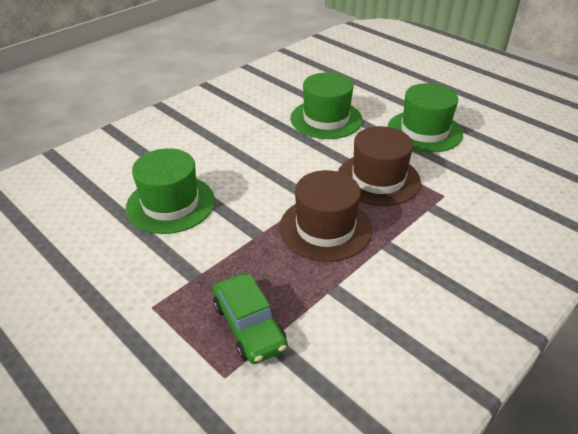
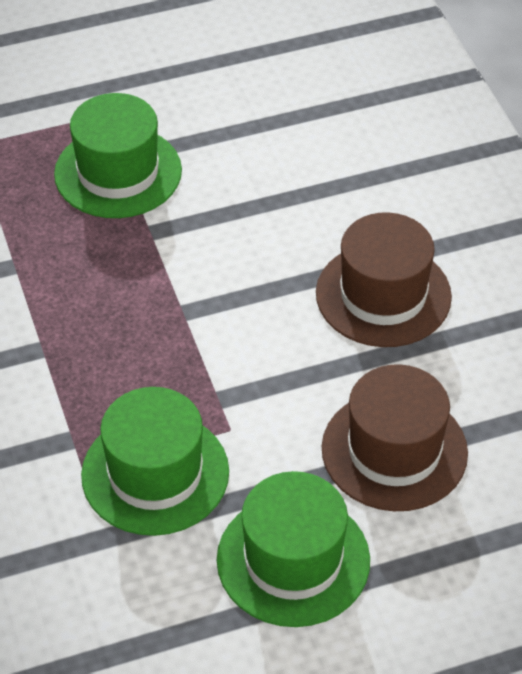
green car: [213,274,288,364] = 1 -> none = 0

